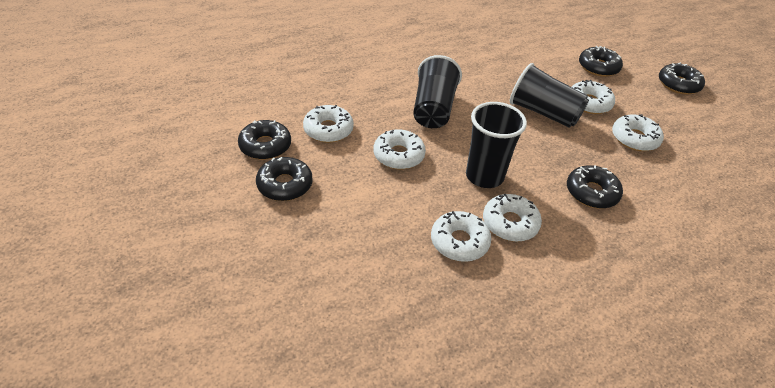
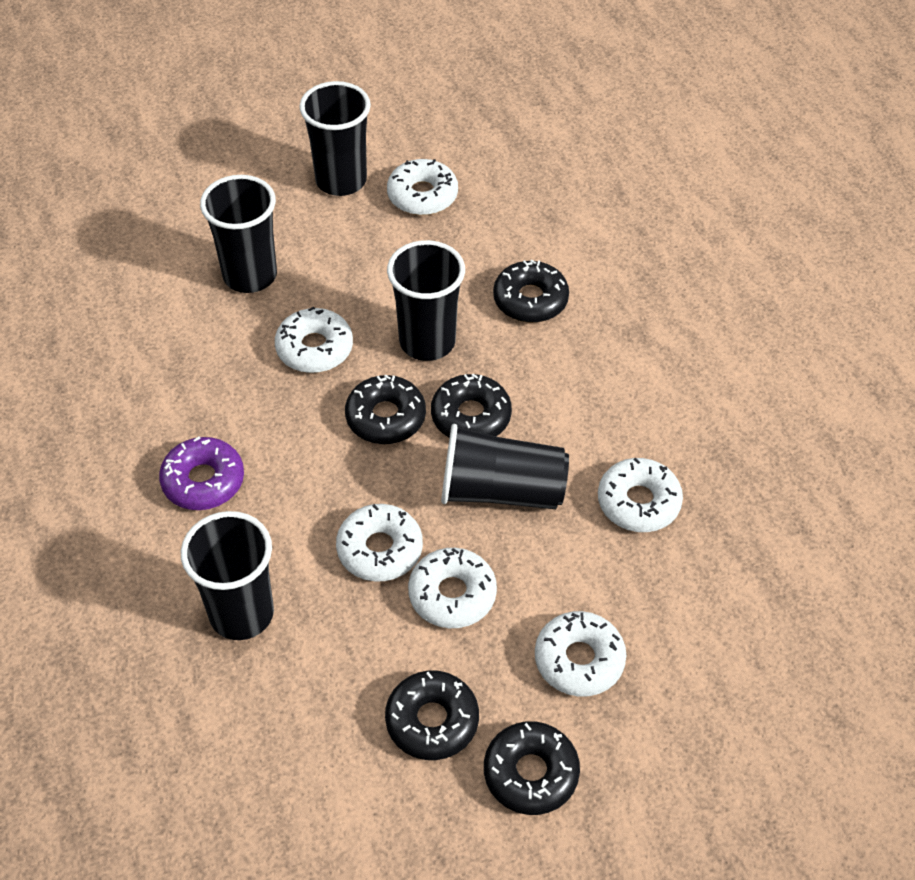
black cup: [413,55,462,128] [466,102,527,188] [510,63,589,128] = 3 -> [181,511,274,640] [200,175,277,293] [299,81,371,196] [387,240,465,361] [441,424,569,509] = 5
purple donut: none = 0 -> [159,437,244,510] = 1

